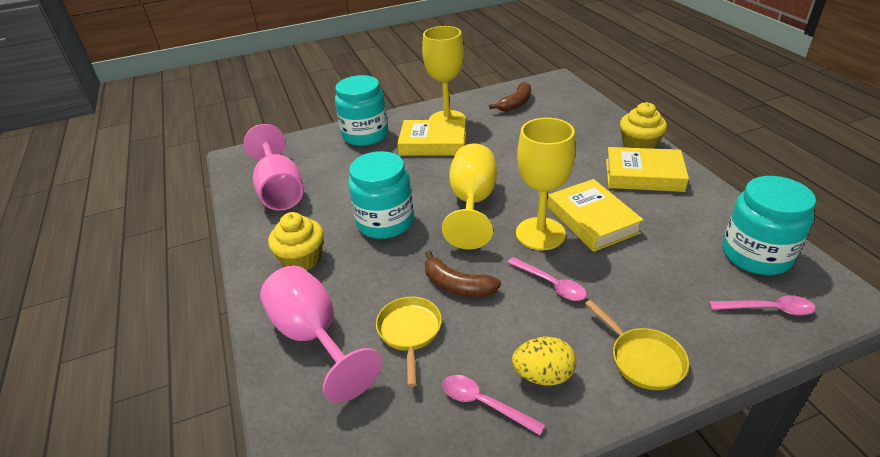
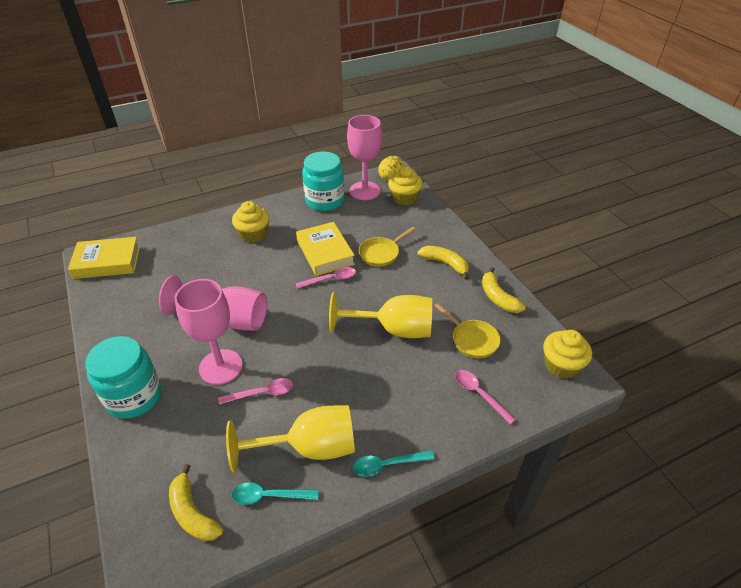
brown banana: [425,250,501,297] [489,81,531,112] = 2 -> none = 0
pink goblet: [244,124,303,211] [260,265,382,403] = 2 -> [159,275,267,331] [175,279,243,385] [347,115,382,200] = 3
turquoise jar: [335,75,388,146] [348,151,414,239] [722,176,816,275] = 3 -> [85,336,162,419] [302,152,344,211] = 2
turquoise spoon: none = 0 -> [232,482,319,505] [353,451,435,477] = 2
yellow banana: none = 0 -> [169,464,223,542] [417,246,469,280] [482,267,526,313] = 3
yellow book: [397,120,466,156] [548,179,644,252] [606,147,689,192] = 3 -> [68,237,140,279] [296,222,355,276] = 2
yellow cupcake: [268,212,324,271] [620,102,667,149] = 2 -> [232,201,270,243] [388,166,423,205] [543,330,592,378] = 3
yellow goblet: [422,26,466,120] [442,144,497,249] [516,118,576,250] = 3 -> [226,405,355,472] [329,292,432,338] = 2

